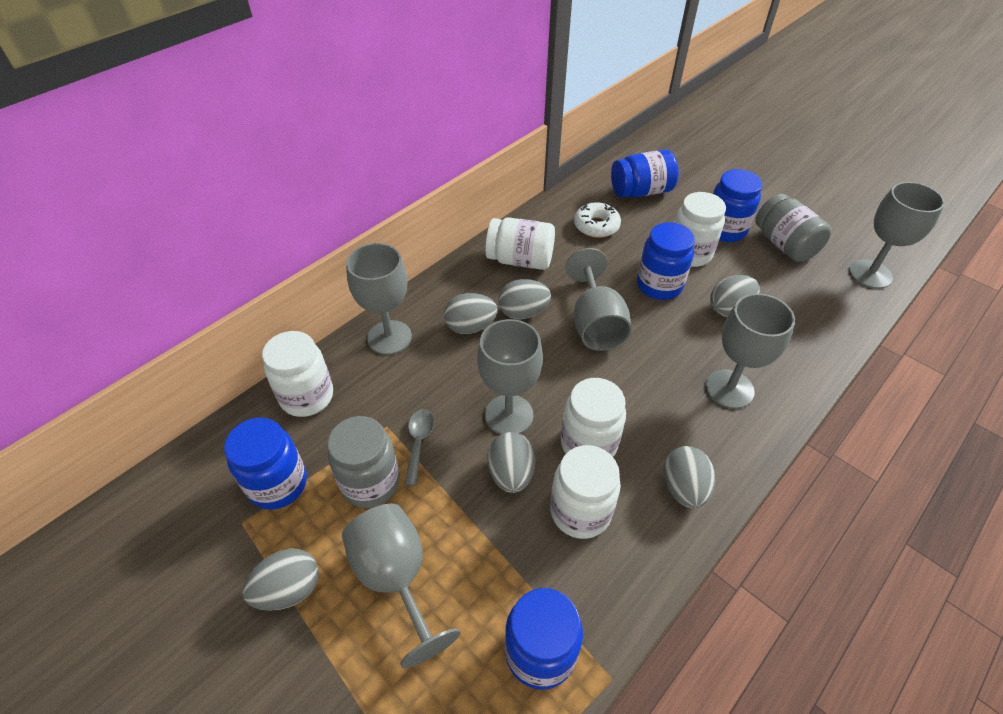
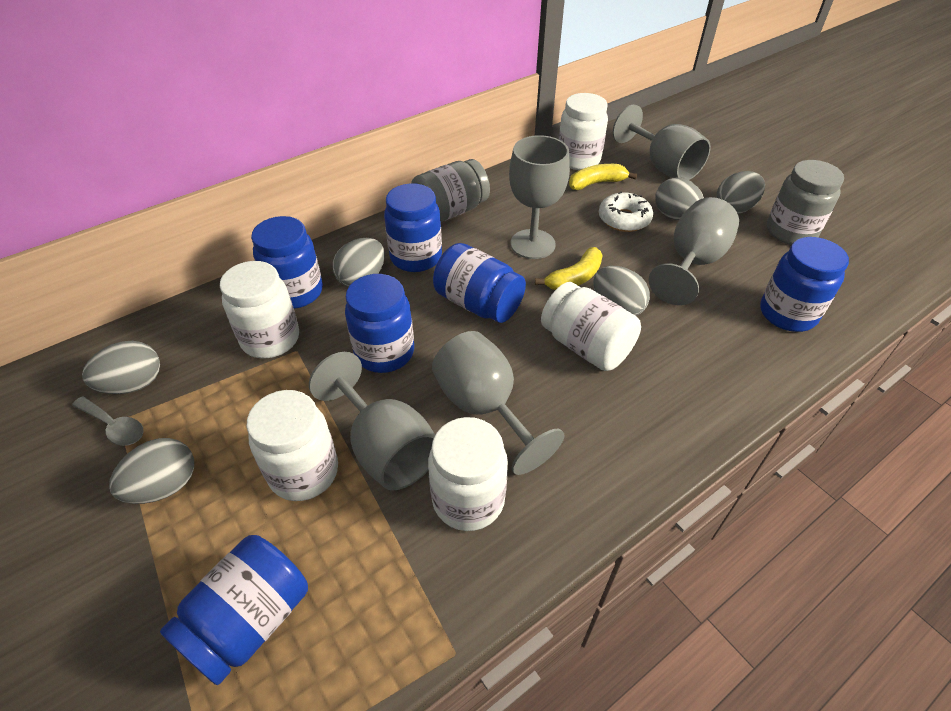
blue jar: [224,418,307,510] [505,588,583,690] [611,149,679,198] [637,222,695,300] [713,169,763,242] = 5 -> [160,535,308,685] [251,216,323,309] [345,274,414,373] [384,183,442,272] [433,243,526,323] [760,237,849,332] = 6
grey goblet: [342,504,460,668] [346,243,412,355] [477,319,543,435] [566,248,632,351] [706,293,795,409] [849,182,945,289] = 6 -> [309,352,435,491] [432,331,564,475] [509,135,570,259] [613,105,711,180] [649,197,739,305] = 5
yellow banana: none = 0 -> [535,247,603,290] [569,164,637,190] = 2

